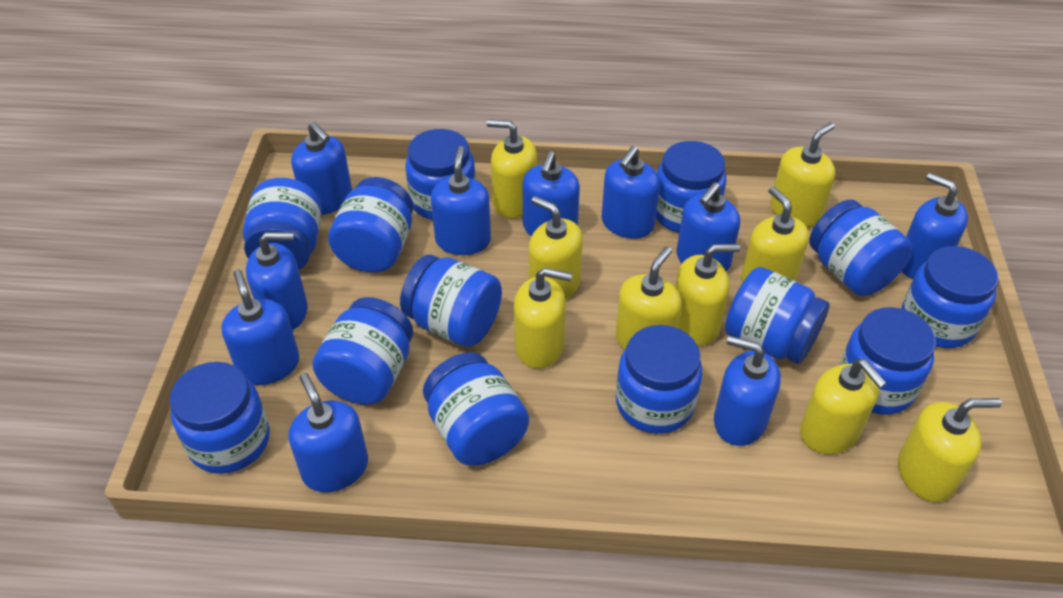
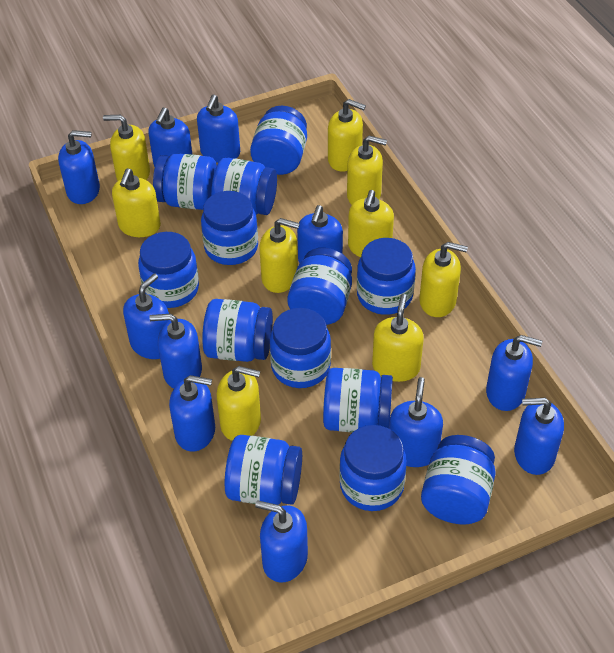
blue soap dispenser: [221,270,299,385] [246,232,308,330] [289,373,368,492] [291,122,352,215] [431,146,491,255] [523,151,580,236] [602,146,660,239] [676,182,740,271] [714,336,781,446] [902,173,968,279] = 10 -> [58,130,100,204] [123,273,170,359] [148,107,192,167] [149,314,202,388] [169,375,215,452] [197,94,240,163] [255,500,308,583] [297,205,343,263] [389,377,443,467] [486,335,542,411] [514,398,564,475] = 11

